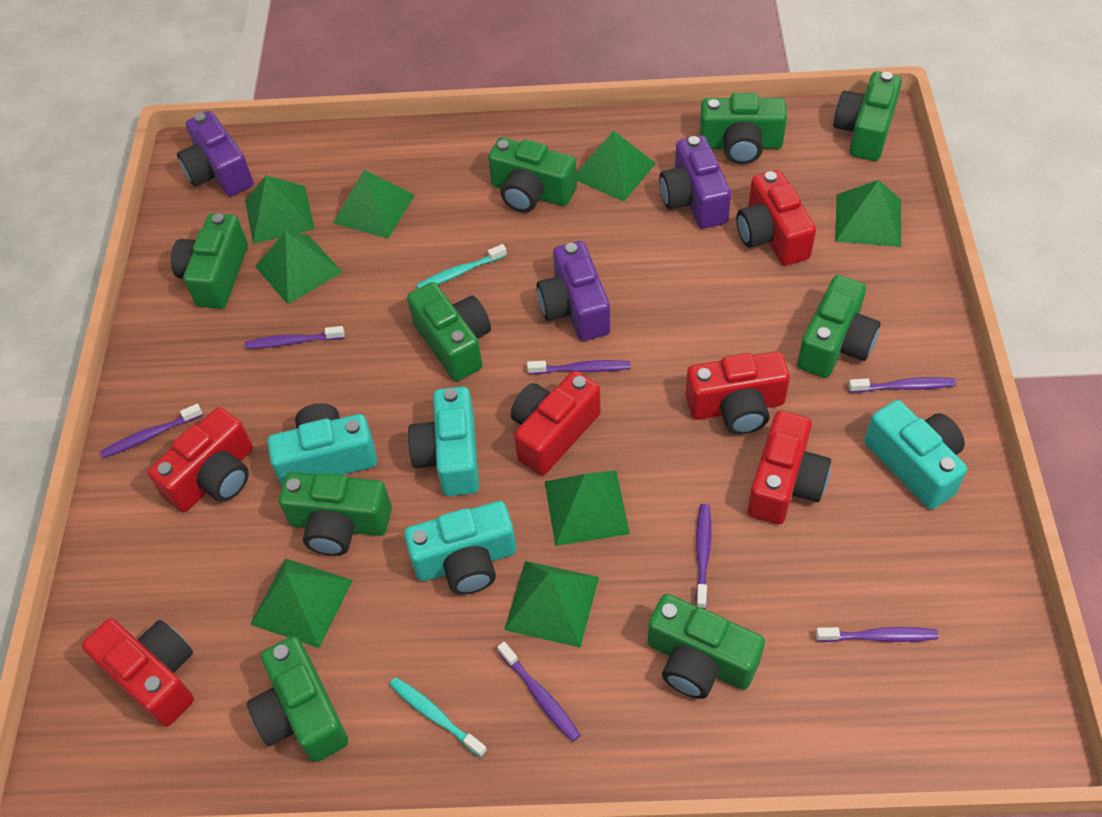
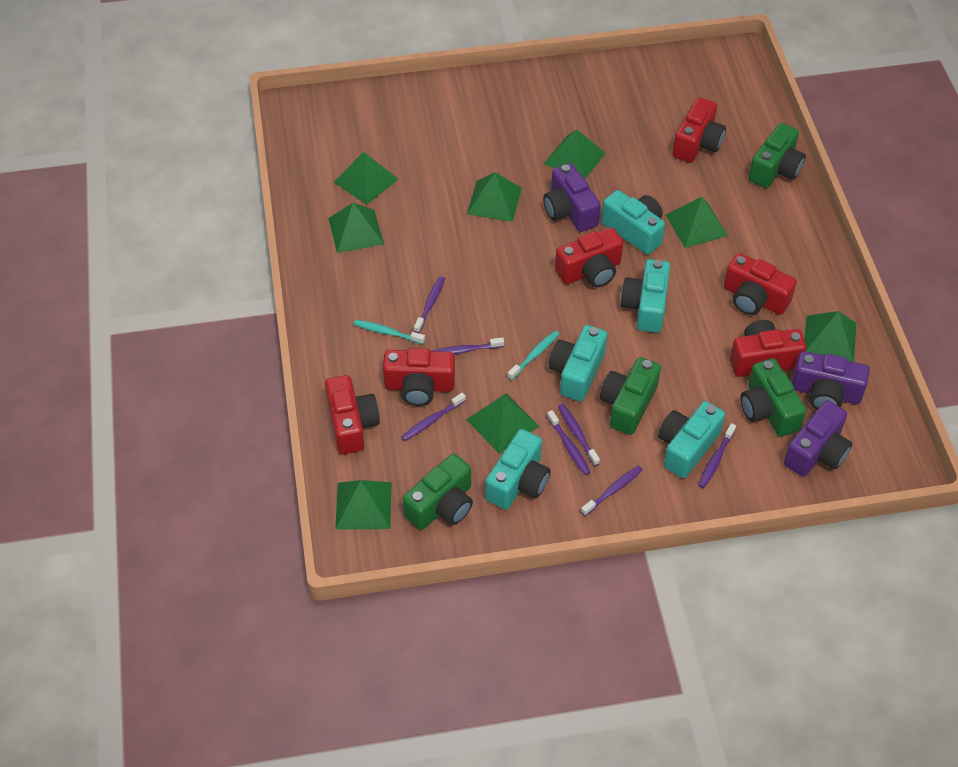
green camera: [171,213,248,309] [247,636,348,762] [279,472,392,556] [407,282,491,381] [488,137,577,212] [648,594,765,699] [699,93,787,164] [797,275,881,378] [833,71,902,161] = 9 -> [402,454,473,530] [600,357,661,435] [740,358,806,437] [748,123,806,188] = 4
turquoise camera: [267,403,377,486] [404,501,516,595] [408,386,479,496] [864,400,967,509] = 4 -> [485,429,551,509] [549,325,607,401] [601,190,665,255] [620,259,670,333] [658,401,725,478] = 5

